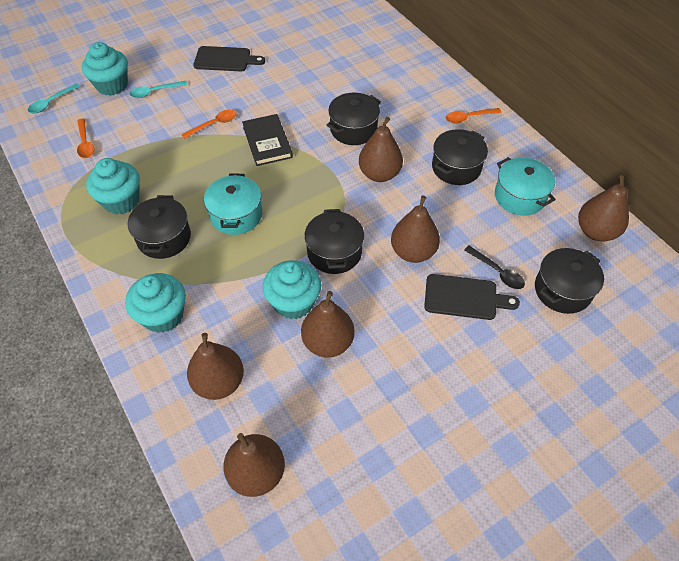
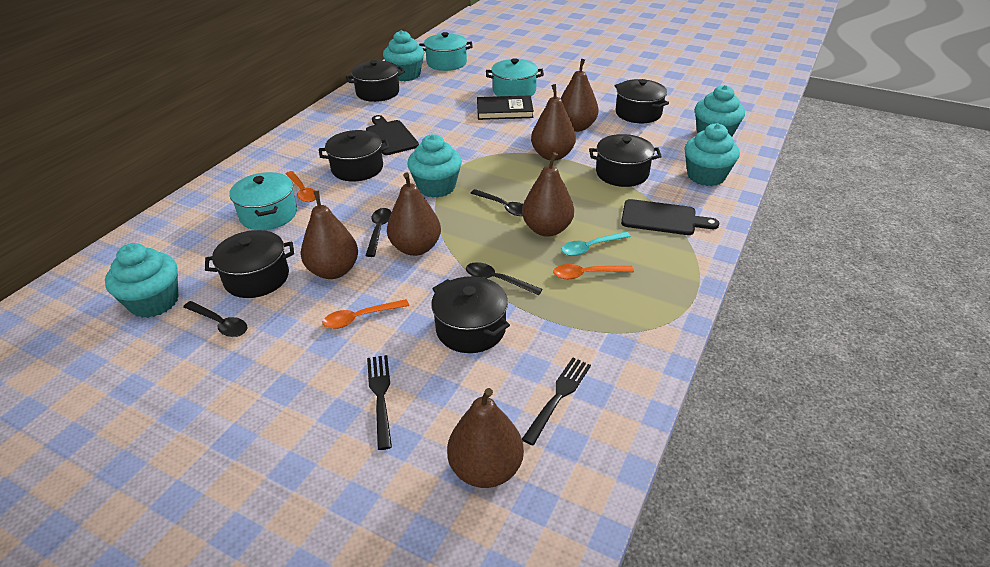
black fork: none = 0 -> [367,355,392,450] [522,358,591,446] = 2
black pot: [128,195,191,259] [304,209,364,274] [327,92,381,145] [432,129,488,185] [535,248,604,314] = 5 -> [205,230,294,298] [319,130,389,181] [346,60,405,102] [431,276,510,353] [589,134,662,187] [615,79,669,123] = 6
black spoon: [464,246,525,289] = 1 -> [183,301,247,337] [365,208,392,257] [466,262,542,295] [470,189,523,216] = 4
turquoise cupcake: [82,42,128,96] [86,158,140,214] [125,273,186,333] [263,260,321,319] = 4 -> [105,243,178,318] [383,30,424,81] [407,134,462,198] [684,123,740,186] [695,85,745,137] = 5
turquoise pot: [204,174,262,235] [495,157,556,216] = 2 -> [229,172,297,230] [419,32,473,71] [486,58,544,96] = 3
turquoise spoon: [28,83,80,113] [130,81,187,98] = 2 -> [561,232,631,256] = 1

